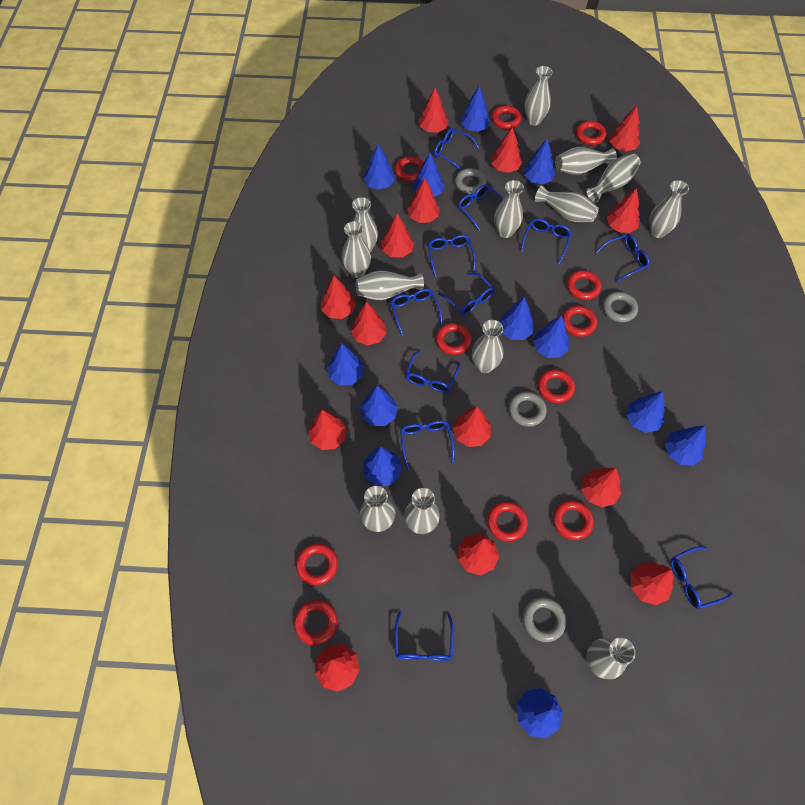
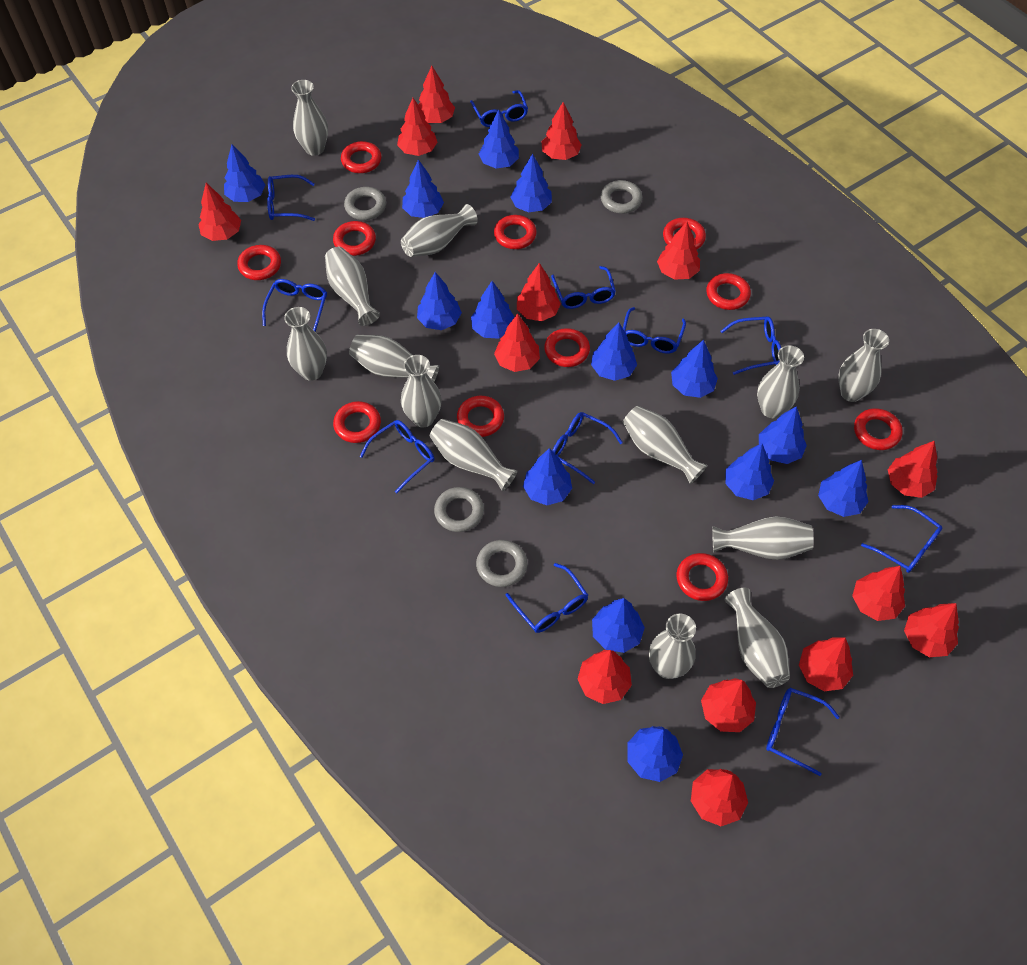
blue tree: [327,344,364,386] [360,385,398,426] [363,144,395,189] [363,447,402,486] [413,153,445,197] [461,86,491,132] [499,297,535,340] [517,688,563,738] [524,139,555,184] [533,315,569,358] [626,391,665,433] [665,426,706,466] = 12 -> [224,145,265,202] [402,159,444,218] [417,272,462,330] [471,281,514,339] [479,110,519,168] [511,154,552,213] [523,448,572,505] [591,323,637,381] [592,598,645,653] [628,726,683,782] [671,340,718,398] [725,443,774,500] [759,406,807,464] [818,460,868,517] = 14

